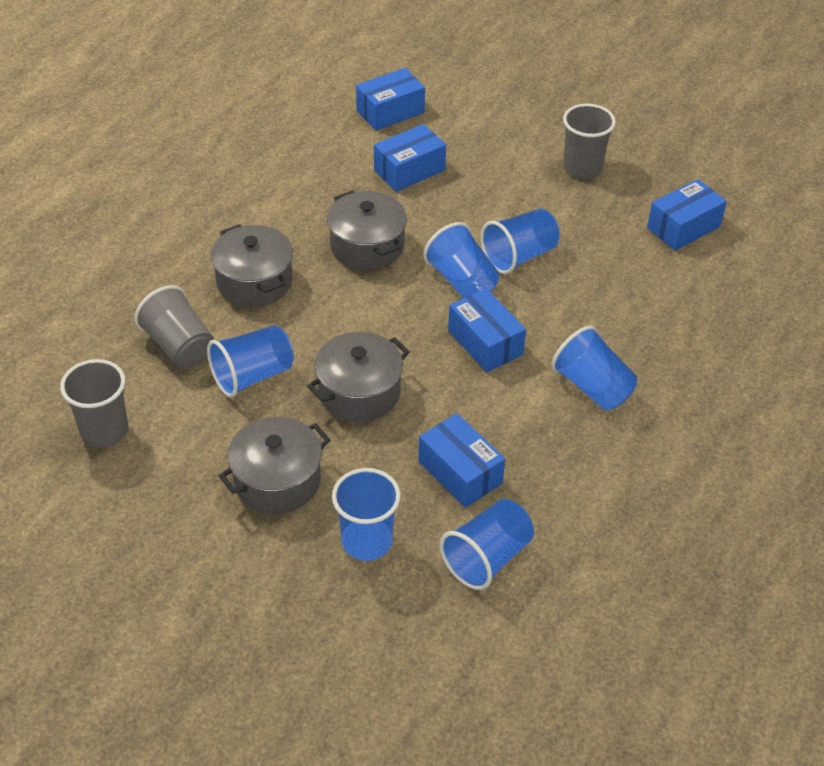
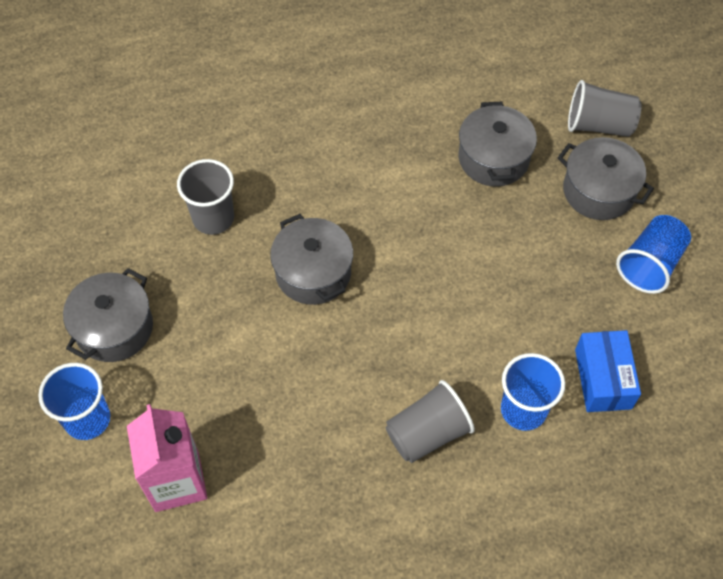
blue box: [356,68,425,131] [374,124,446,192] [418,413,505,508] [448,288,526,372] [647,179,727,251] = 5 -> [575,330,641,412] = 1
blue cup: [207,325,294,397] [332,468,401,561] [423,222,499,298] [440,499,534,590] [481,209,560,274] [552,326,637,410] = 6 -> [38,363,110,440] [501,353,565,431] [616,215,691,294] = 3
pink carton: none = 0 -> [127,404,207,512] = 1

